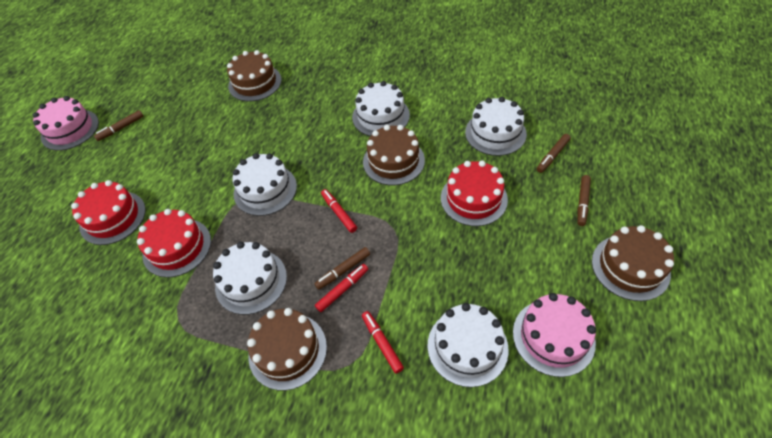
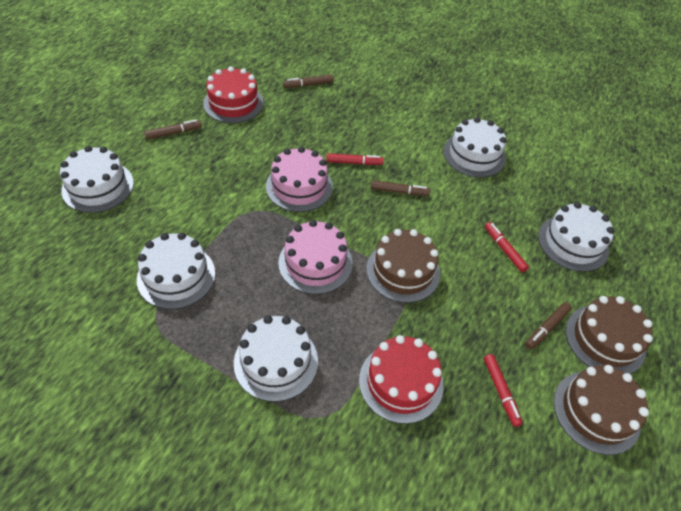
brown cake: [227,50,282,102] [247,308,327,391] [363,125,425,185] [592,225,674,301] = 4 -> [366,229,440,303] [554,365,649,455] [566,296,653,374] = 3
red cake: [71,180,146,245] [137,209,211,278] [441,160,508,226] = 3 -> [203,66,264,123] [359,335,444,424] = 2

